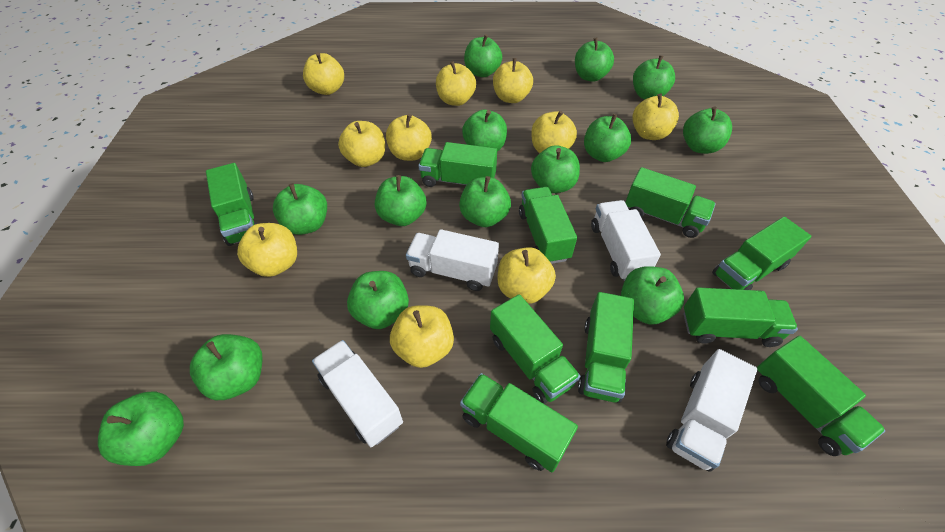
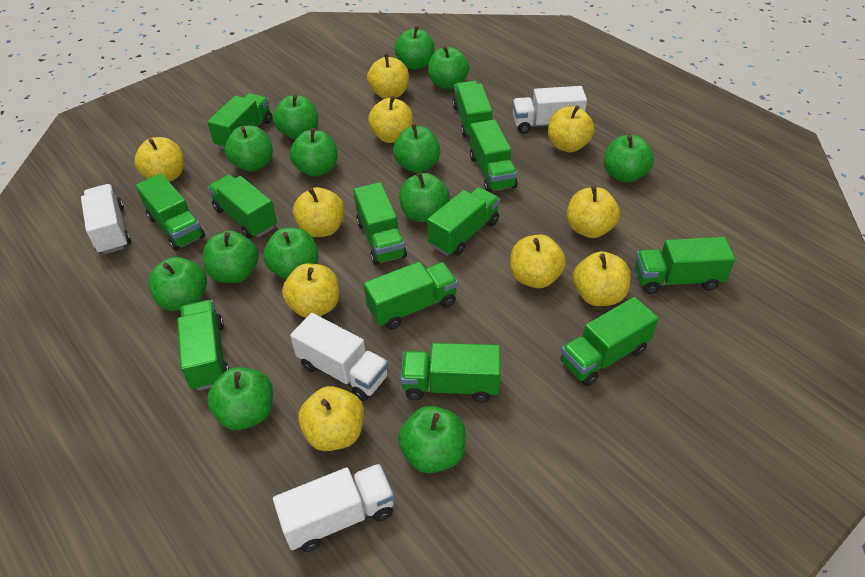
green apple: [98,391,184,466] [190,334,263,400] [273,183,327,235] [347,271,409,329] [375,175,427,226] [459,176,511,227] [462,110,507,152] [464,34,502,77] [531,145,580,193] [575,37,614,82] [584,114,631,162] [621,266,684,325] [633,55,675,99] [683,106,732,154] = 14 -> [148,257,207,311] [203,231,259,283] [207,367,273,430] [225,125,273,172] [263,228,318,279] [273,94,318,140] [290,128,337,177] [393,124,440,173] [395,26,434,70] [398,406,465,473] [399,172,450,222] [428,46,469,89] [604,135,654,183] = 13
green truck: [206,163,258,246] [418,142,497,187] [460,373,578,472] [490,294,581,404] [519,187,577,264] [578,292,634,403] [625,167,716,238] [683,287,798,347] [712,217,811,290] [757,336,885,456] = 10 -> [135,174,205,251] [177,300,229,391] [207,93,272,149] [208,175,277,239] [353,182,407,265] [364,262,458,329] [400,343,501,403] [427,187,500,256] [452,81,492,137] [470,119,517,193] [561,297,659,386] [635,237,735,294] = 12

